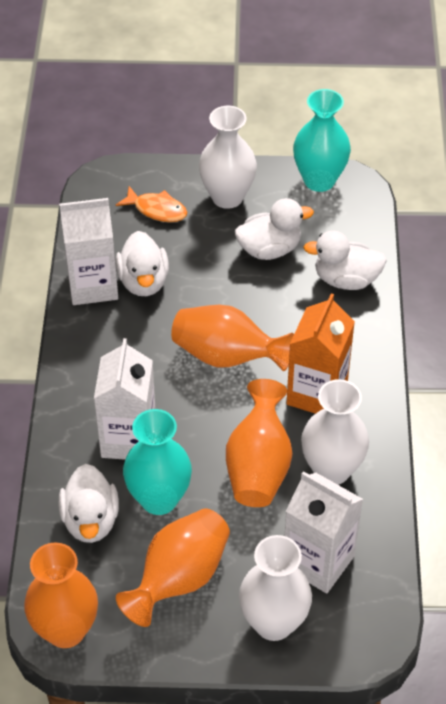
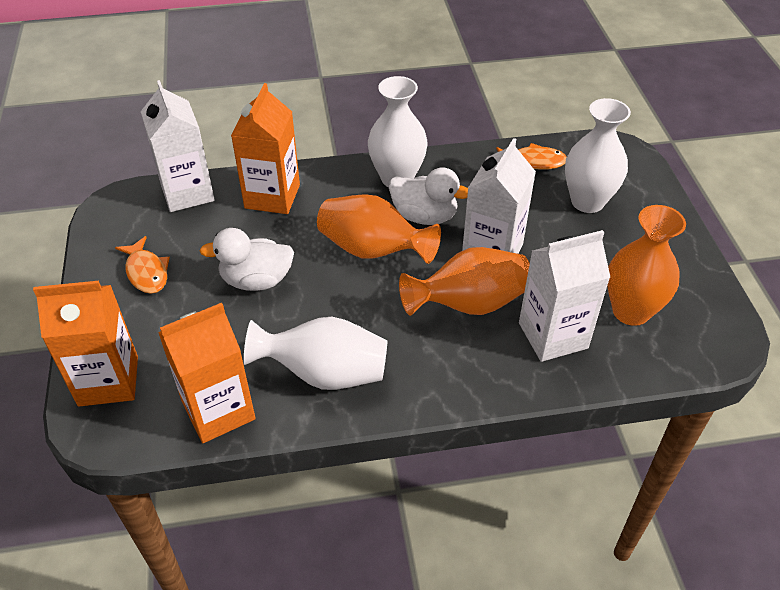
orange carton: [286,293,355,414] = 1 -> [33,281,138,406] [158,303,256,443] [231,83,300,214] = 3
orange fish: [116,186,187,222] = 1 -> [115,236,170,294] [496,143,567,170] = 2
orange vase: [24,543,98,648] [116,508,230,627] [171,305,294,371] [226,379,292,507] = 4 -> [317,194,441,264] [399,247,530,316] [607,205,686,326] = 3
turquoise vase: [123,409,192,515] [293,89,351,192] = 2 -> none = 0
white duck: [58,464,119,543] [115,231,169,296] [235,198,314,260] [303,231,387,290] = 4 -> [199,228,294,291] [389,167,468,225] = 2

